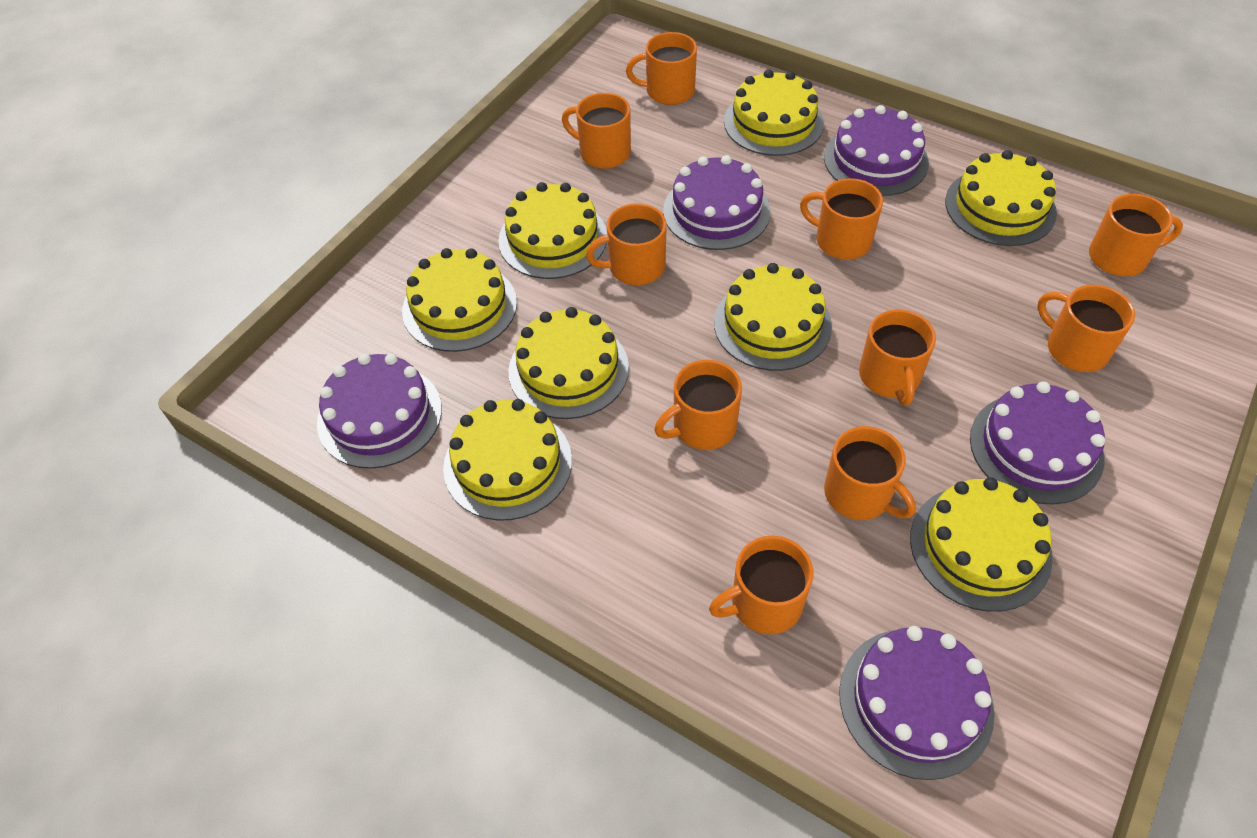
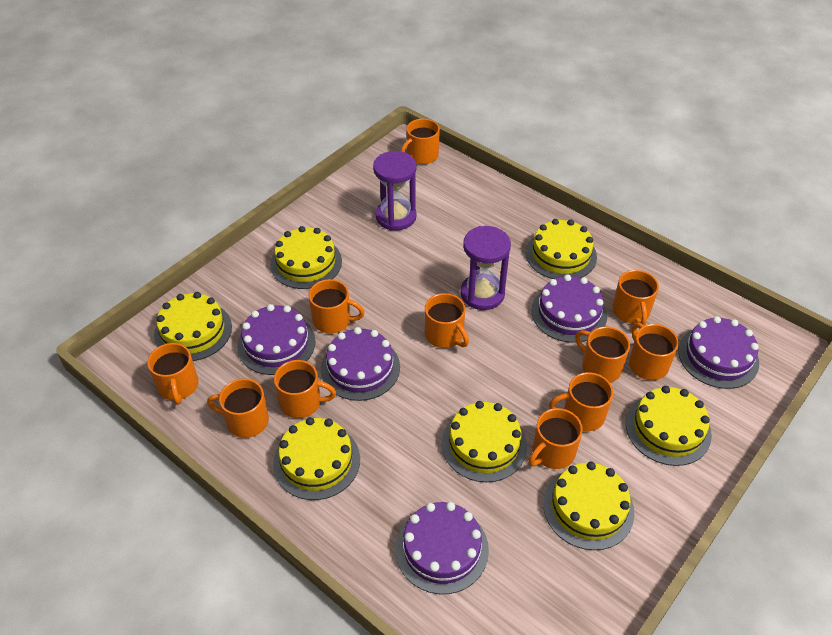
orange mug: [562,93,631,169] [586,203,667,285] [626,32,697,105] [654,360,742,450] [709,536,814,634] [800,178,883,260] [824,426,916,520] [859,310,936,405] [1037,285,1135,372] [1089,194,1183,276] = 10 -> [147,343,198,405] [207,378,269,438] [274,360,336,418] [309,279,365,334] [401,119,440,164] [425,293,469,348] [529,408,583,469] [549,372,613,431] [575,327,630,383] [612,270,659,326] [629,323,679,380] = 11
purple hourglass: none = 0 -> [373,151,417,231] [461,226,511,310] = 2
yellow cake: [402,248,517,352] [443,399,572,521] [498,182,607,279] [508,307,629,419] [714,263,832,371] [724,70,824,156] [910,477,1053,612] [945,150,1057,246] = 8 -> [154,292,232,361] [270,226,342,289] [273,417,360,500] [442,401,527,482] [526,219,597,279] [543,462,635,550] [626,386,712,466] = 7

